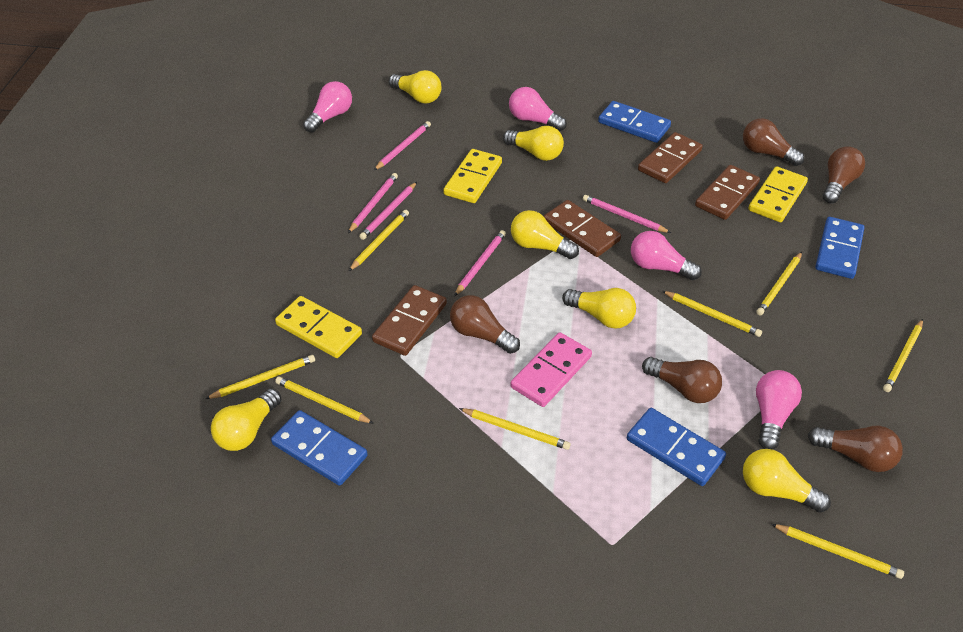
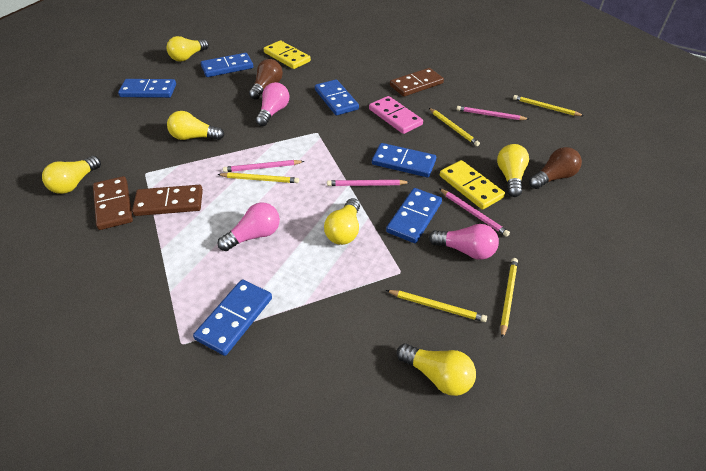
blue domino: [271,410,368,486] [598,101,671,143] [627,408,726,486] [815,217,864,279] = 4 -> [118,79,176,98] [193,279,272,356] [201,53,253,77] [315,79,359,115] [372,143,436,177] [386,188,442,243] = 6
brown domino: [372,285,447,356] [544,200,621,257] [638,132,703,183] [695,165,760,220] = 4 -> [93,176,133,230] [132,185,203,216] [390,68,444,97] = 3
brown light bulb: [450,295,520,354] [642,357,722,403] [743,118,804,166] [808,426,903,472] [823,146,865,204] = 5 -> [249,59,283,99] [529,147,582,189] = 2
pink light bulb: [303,81,352,133] [509,87,567,131] [631,231,702,280] [756,370,802,450] = 4 -> [218,202,280,251] [256,82,290,126] [429,224,499,260] = 3
pink pencil: [348,173,398,233] [359,182,417,240] [374,121,431,170] [454,230,506,296] [583,195,671,233] = 5 -> [223,160,305,172] [327,180,410,186] [439,188,510,237] [456,106,530,120] = 4
yellow domino: [275,296,362,358] [443,149,502,203] [748,166,808,222] = 3 -> [264,40,311,69] [440,160,505,210] = 2
yellow pencil: [205,355,315,399] [275,377,374,424] [349,210,409,271] [459,408,571,450] [662,291,762,337] [756,252,802,315] [771,524,904,579] [883,319,923,392] = 8 -> [217,172,299,183] [386,290,487,322] [429,108,480,146] [500,258,518,339] [513,95,584,116] = 5

